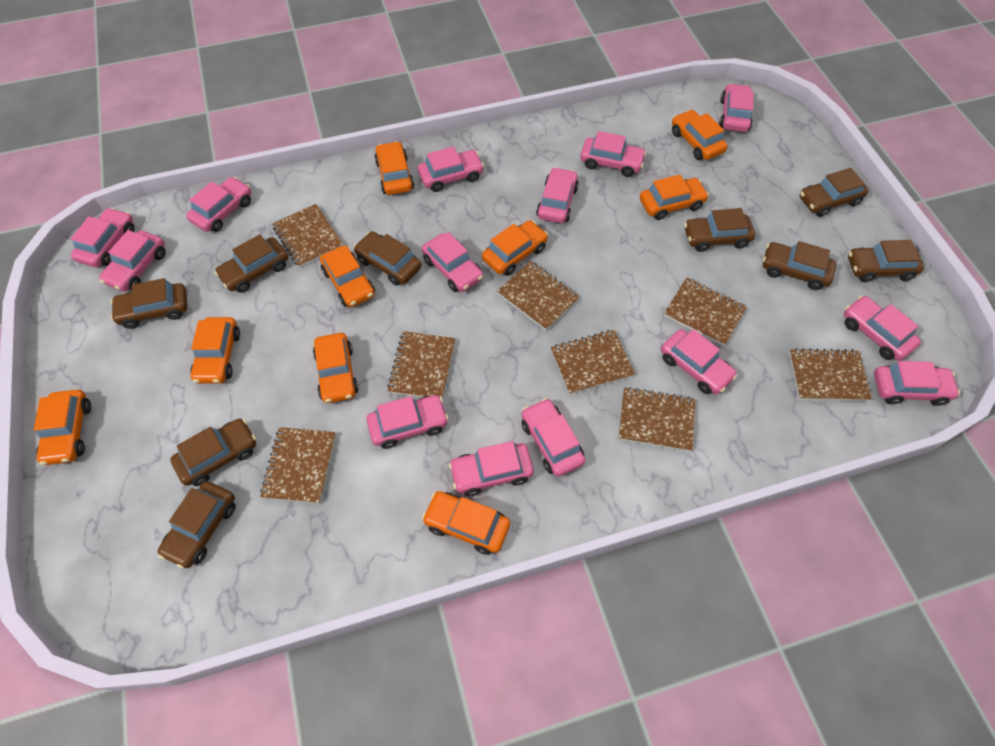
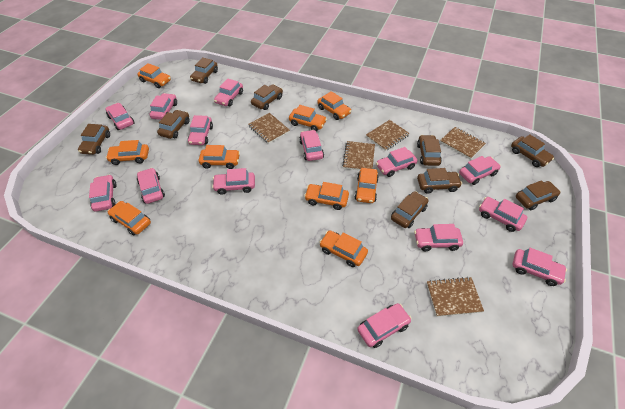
brown notebook: [260,427,336,504] [272,204,343,268] [387,331,455,399] [497,261,580,331] [551,330,635,395] [618,387,696,452] [664,278,747,346] [789,348,872,401] = 8 -> [248,113,290,144] [342,141,375,170] [366,120,410,151] [427,277,484,317] [440,127,486,159] = 5

